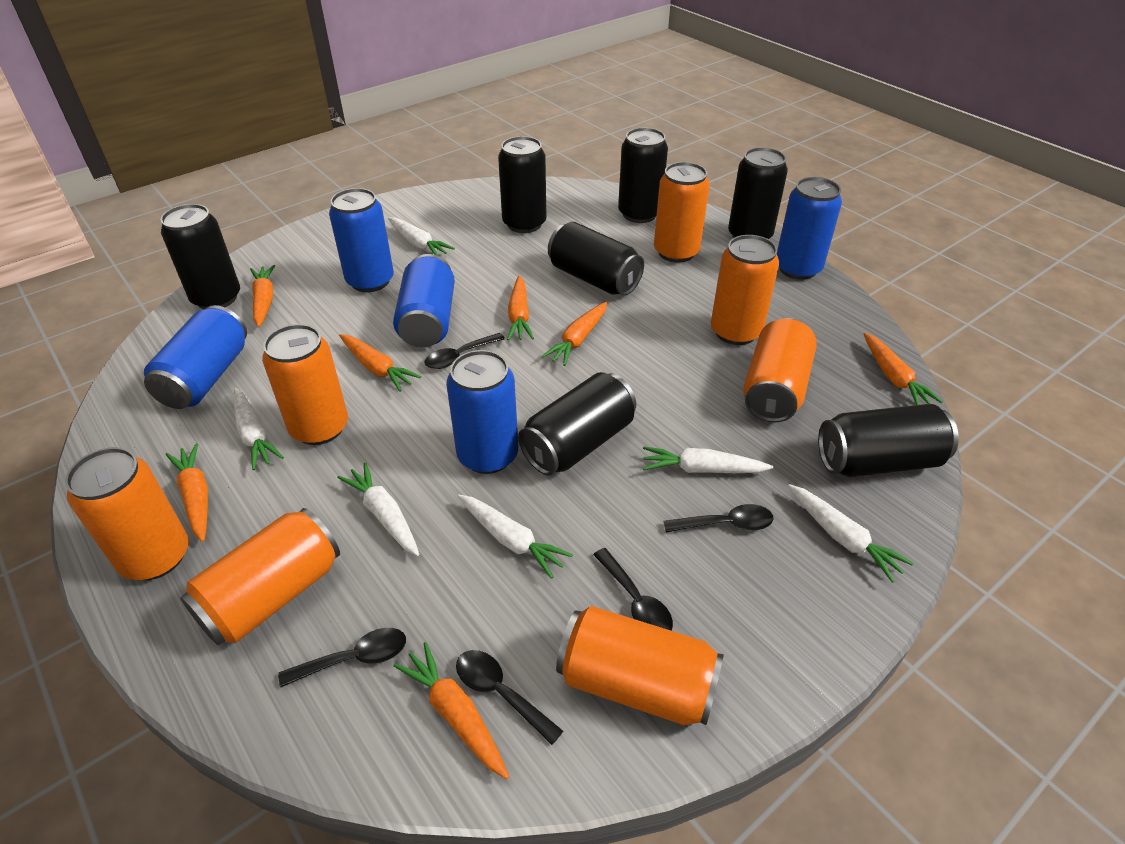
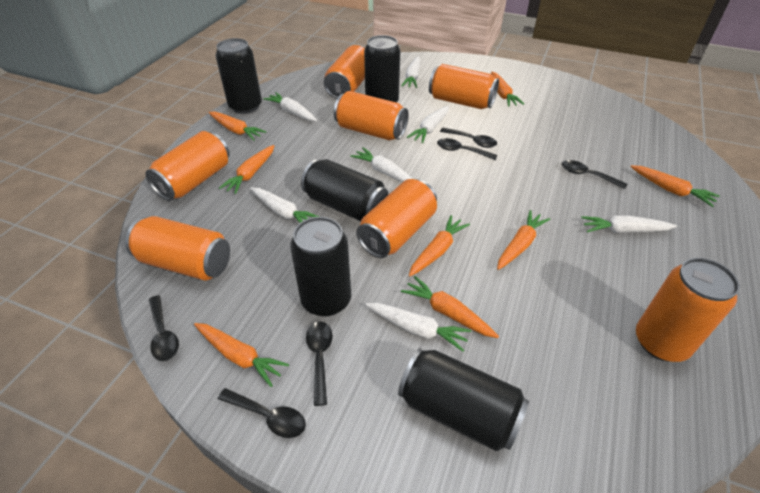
black can: [161,204,240,309] [498,136,546,233] [518,372,636,475] [548,222,644,296] [618,127,668,223] [728,147,788,239] [818,404,959,477] = 7 -> [216,38,262,114] [290,217,351,317] [301,159,388,221] [364,35,400,103] [398,348,529,451] = 5
black spoon: [278,628,406,687] [425,333,505,369] [456,650,563,745] [593,548,673,630] [664,504,774,533] = 5 -> [149,295,179,361] [218,388,306,438] [306,321,333,406] [437,138,498,160] [440,127,497,148] [562,160,628,189] = 6
blue can: [144,305,247,409] [329,188,394,292] [393,254,455,348] [446,350,518,474] [777,177,842,280] = 5 -> none = 0
orange carrot: [166,443,208,542] [250,265,275,327] [339,334,421,392] [394,642,509,779] [507,276,534,340] [541,302,607,366] [864,333,943,405] = 7 -> [194,323,289,387] [209,111,266,141] [219,145,274,194] [401,276,499,338] [409,215,470,277] [491,72,524,107] [497,210,550,270] [631,165,720,207] = 8
white carrot: [234,388,284,470] [337,462,419,556] [388,217,455,256] [458,495,573,579] [643,446,774,473] [788,484,913,583] = 6 -> [250,187,320,223] [263,92,317,121] [350,147,413,182] [365,303,471,352] [401,56,420,88] [407,105,449,143] [581,215,677,233] = 7

